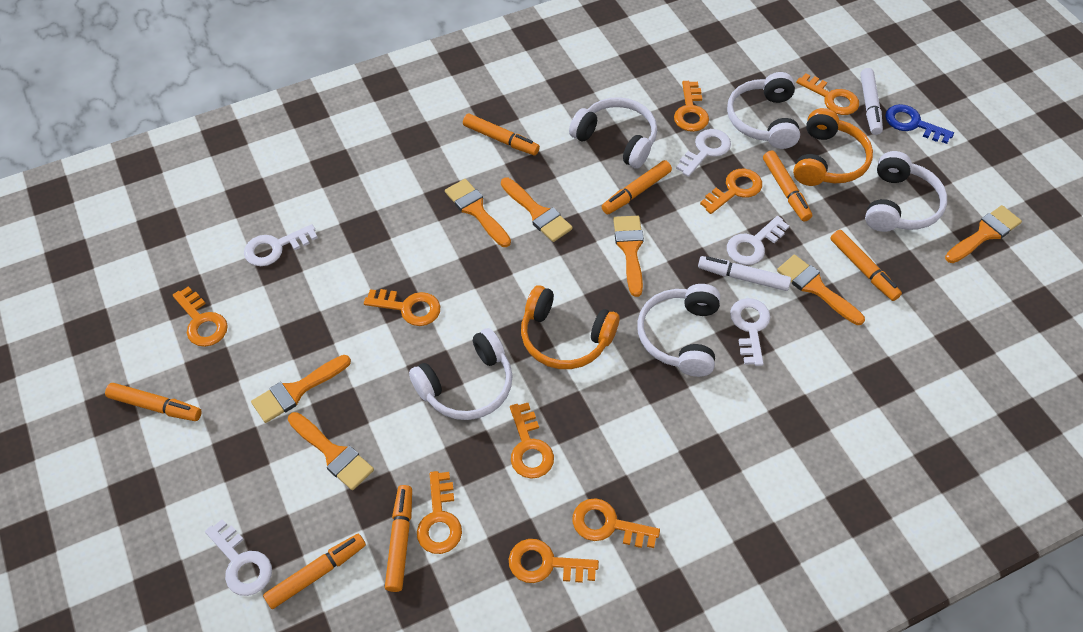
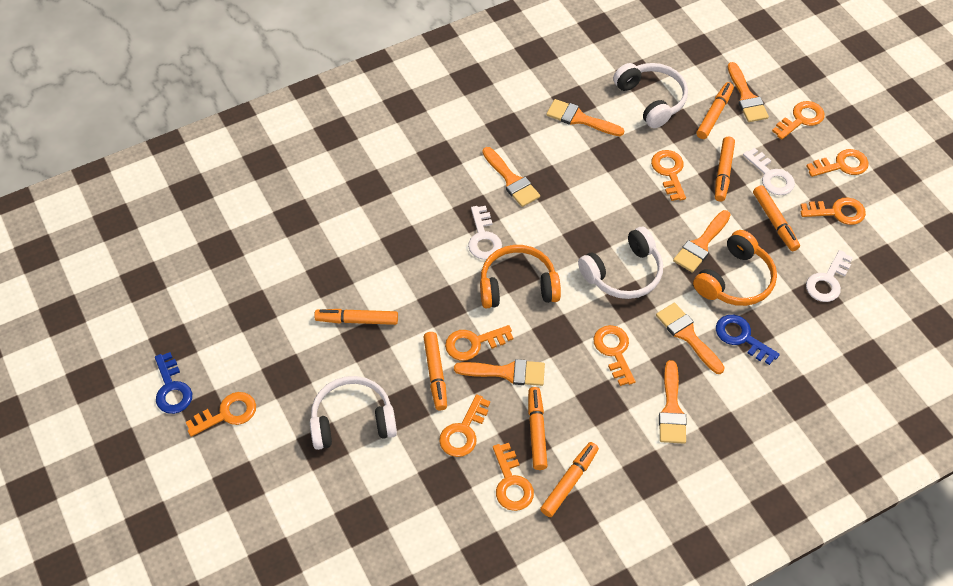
blue key: [885,104,954,144] = 1 -> [155,352,192,414] [716,315,780,365] = 2
white headphones: [409,328,513,420] [569,97,657,169] [637,284,720,377] [727,72,800,149] [865,151,947,232] = 5 -> [310,376,397,450] [578,227,663,299] [613,63,688,128] = 3
white key: [205,519,272,596] [244,224,318,266] [676,129,731,177] [727,216,789,265] [730,298,770,366] = 5 -> [468,206,502,260] [743,148,795,195] [806,250,853,302] = 3
white marker: [698,256,791,291] [860,68,883,135] = 2 -> none = 0

